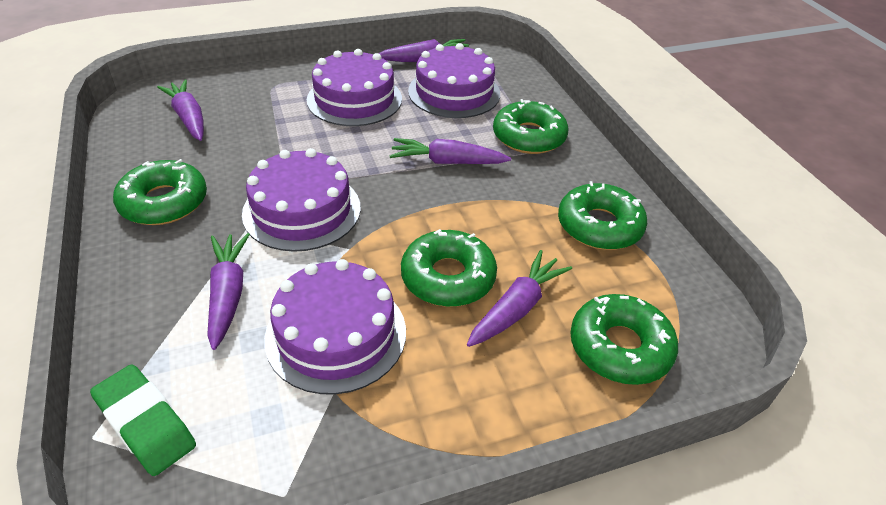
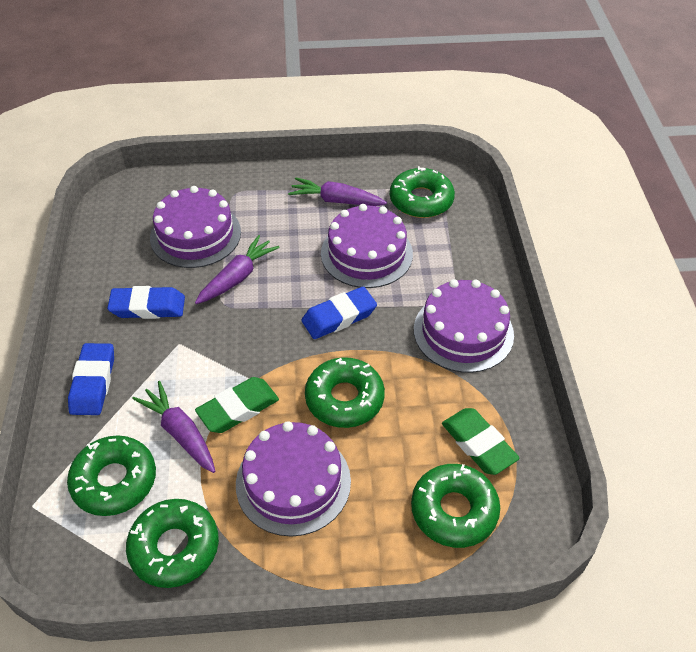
blue eraser: none = 0 -> [68,343,114,415] [107,286,185,319] [301,287,377,339] = 3
green eraser: [90,364,196,476] = 1 -> [195,377,279,433] [442,408,520,475] = 2
purple carrot: [157,80,204,141] [207,233,250,350] [379,39,469,62] [389,138,511,164] [467,250,572,347] = 5 -> [132,381,215,473] [195,235,280,304] [288,177,387,206] = 3

